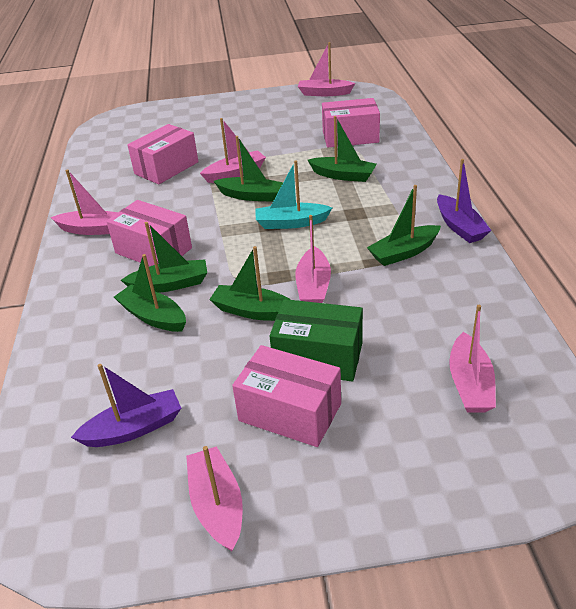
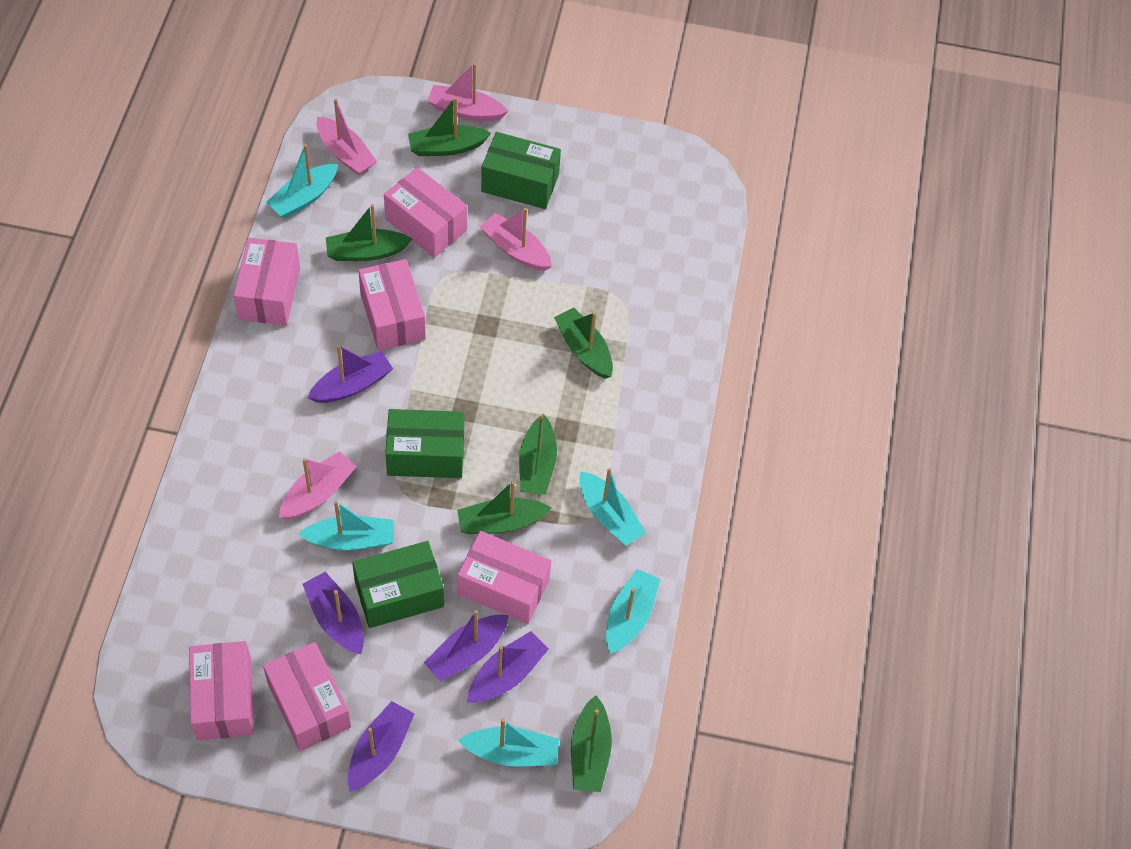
green box: [270,299,363,382] = 1 -> [352,541,444,628] [385,409,464,478] [481,132,561,209] = 3
pink boat: [51,169,119,235] [186,446,243,552] [200,118,266,183] [296,215,331,303] [298,42,355,96] [449,305,496,413] = 6 -> [279,451,357,520] [317,99,377,175] [427,63,509,121] [480,208,552,271] = 4
pink box: [106,200,192,266] [128,124,199,184] [232,345,341,447] [322,98,380,148] = 4 -> [189,641,254,740] [233,238,300,325] [263,642,351,751] [358,259,426,351] [384,167,467,258] [457,531,551,624] = 6
purple boat: [71,364,181,447] [437,159,491,243] = 2 -> [303,572,364,654] [307,345,393,403] [348,701,415,792] [424,610,509,682] [468,631,549,703] = 5
turquoise boat: [255,160,332,229] = 1 -> [266,144,338,218] [299,500,394,551] [458,719,559,766] [580,468,646,546] [606,569,660,654] = 5

